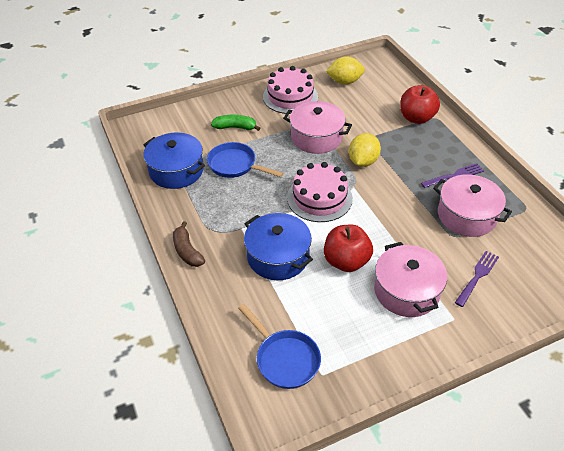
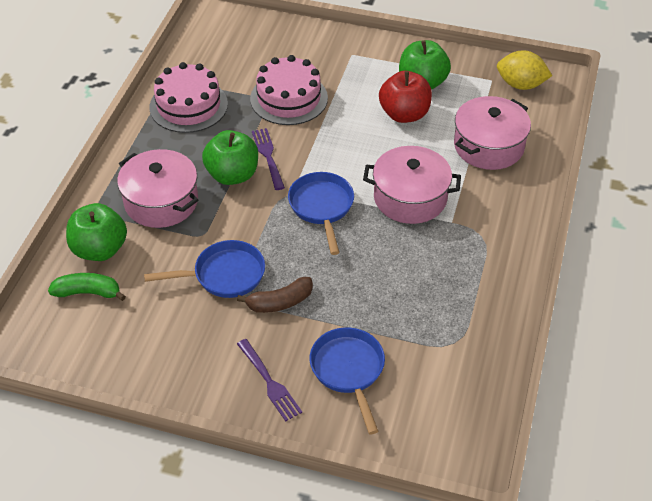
blue pan: [207,142,283,178] [238,304,321,389] = 2 -> [144,240,265,298] [288,172,354,255] [310,327,385,434] = 3
blue pot: [143,133,205,189] [244,213,313,280] = 2 -> none = 0
green apple: none = 0 -> [66,203,127,261] [202,130,258,185] [399,40,451,90] = 3
red apple: [324,225,373,272] [400,85,440,124] = 2 -> [379,71,432,123] = 1
yellow lemon: [326,56,365,85] [349,133,381,167] = 2 -> [497,50,552,90] = 1

